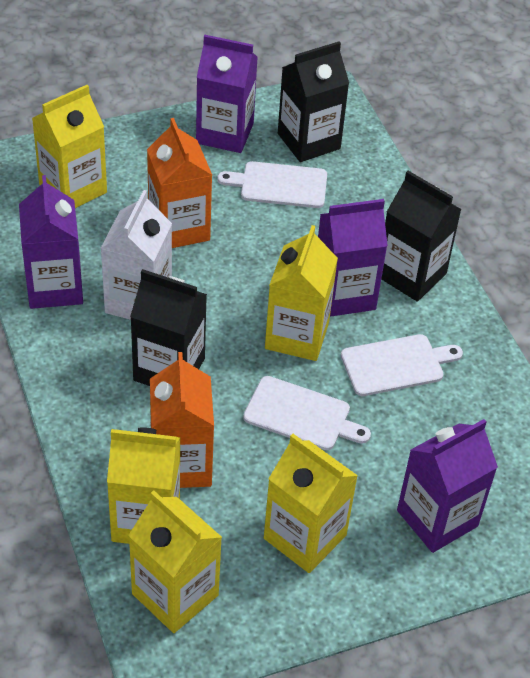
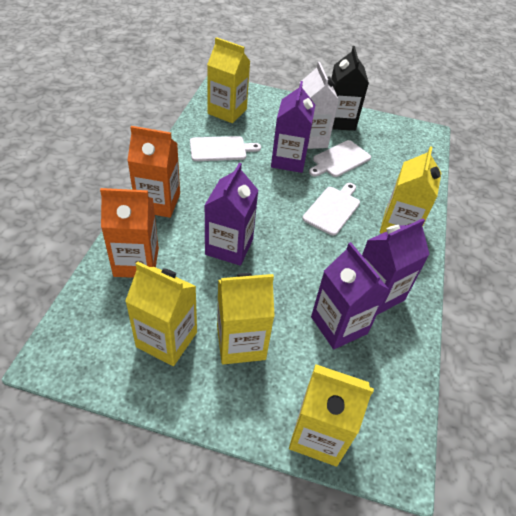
black carton: [130,269,207,386] [278,41,349,162] [381,171,462,302] = 3 -> [331,46,369,131] = 1

